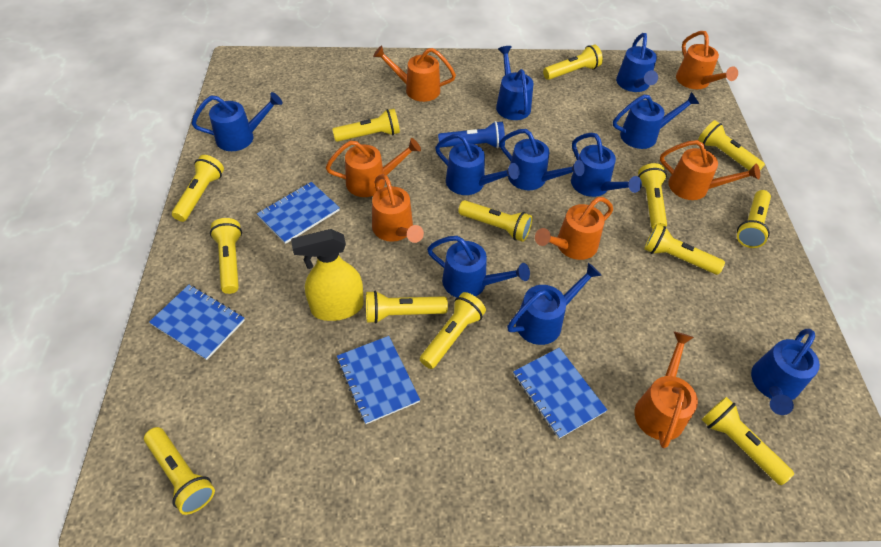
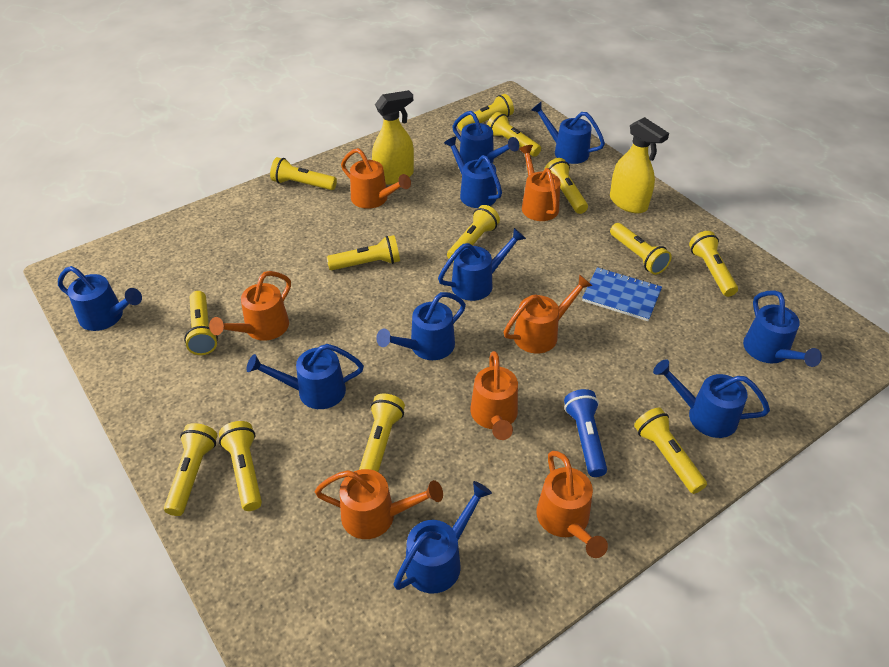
blue notebook: [149,285,245,360] [257,182,340,244] [337,336,420,424] [513,348,607,439] = 4 -> [582,267,662,321] = 1
yellow spray bottle: [291,229,364,321] = 1 -> [372,90,414,185] [610,117,669,213] = 2

